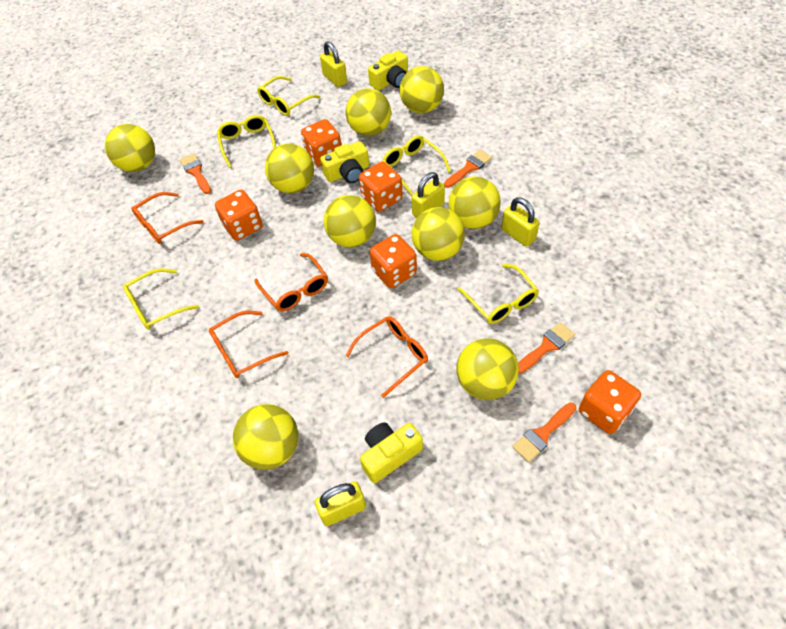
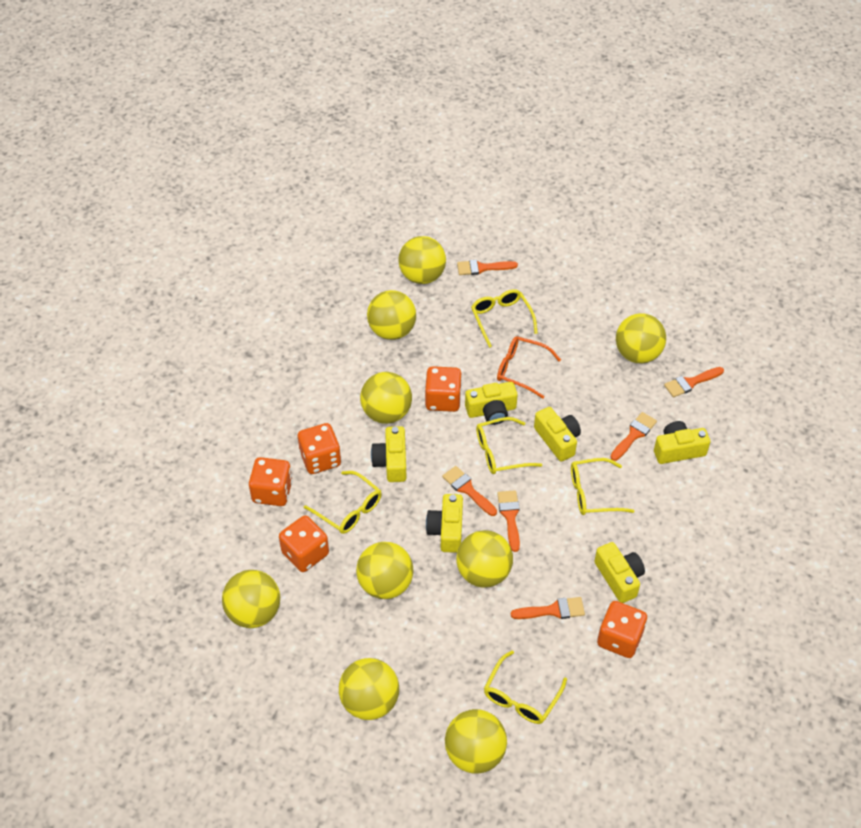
orange brush: [180,153,211,194] [444,150,492,188] [512,403,576,462] [518,322,575,374] = 4 -> [442,466,497,516] [457,260,518,275] [497,490,520,552] [511,597,585,619] [611,412,657,461] [664,367,724,397] = 6
orange glasses: [131,192,203,244] [209,311,288,378] [255,253,328,312] [346,316,428,398] = 4 -> [497,336,561,399] = 1
yellow camera: [320,141,369,183] [360,422,423,483] [368,51,408,91] = 3 -> [371,426,407,482] [426,494,463,553] [465,382,518,425] [534,407,581,462] [594,542,645,603] [654,421,710,464] = 6
yellow padlock: [315,481,366,526] [320,41,347,87] [412,172,445,218] [501,197,540,247] = 4 -> none = 0

